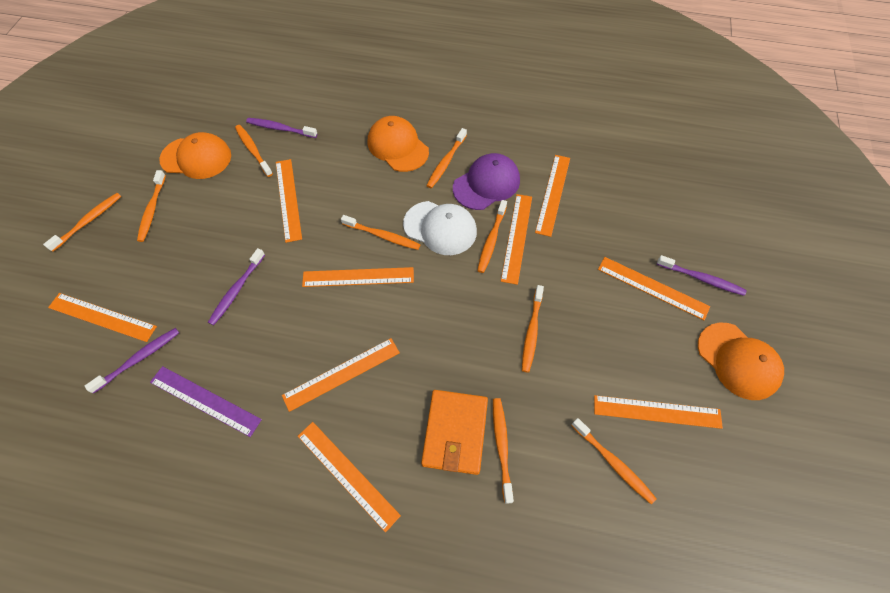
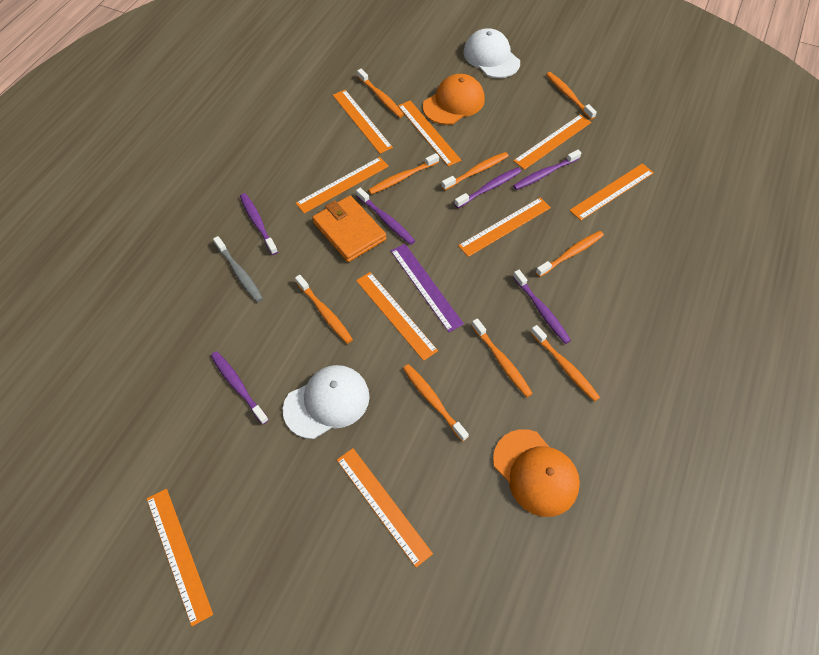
grey toothbrush: none = 0 -> [213,236,263,302] = 1
orange cap: [159,132,231,179] [368,116,429,172] [698,323,784,400] = 3 -> [423,74,485,125] [493,429,580,517] = 2
purple cap: [453,153,520,210] = 1 -> none = 0
purple toothbrush: [84,328,179,394] [208,248,265,325] [246,118,317,138] [657,255,746,296] = 4 -> [211,351,269,425] [240,193,278,255] [356,188,415,245] [454,167,521,208] [513,150,581,190] [513,270,571,344] = 6
white cap: [403,201,477,255] = 1 -> [283,365,370,439] [463,28,520,78] = 2

